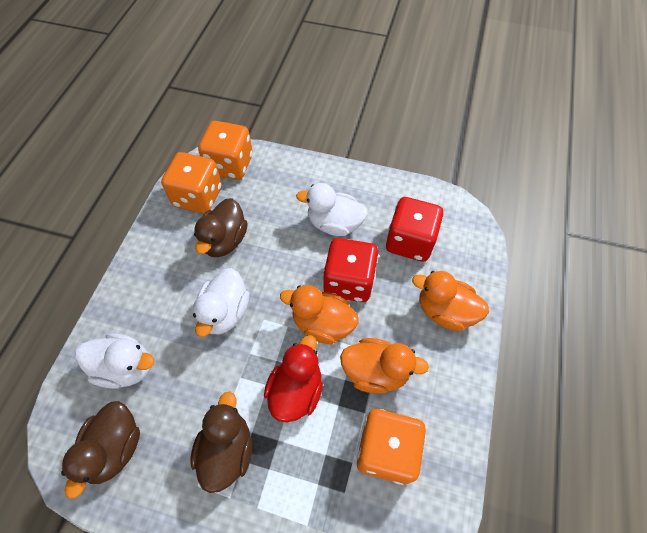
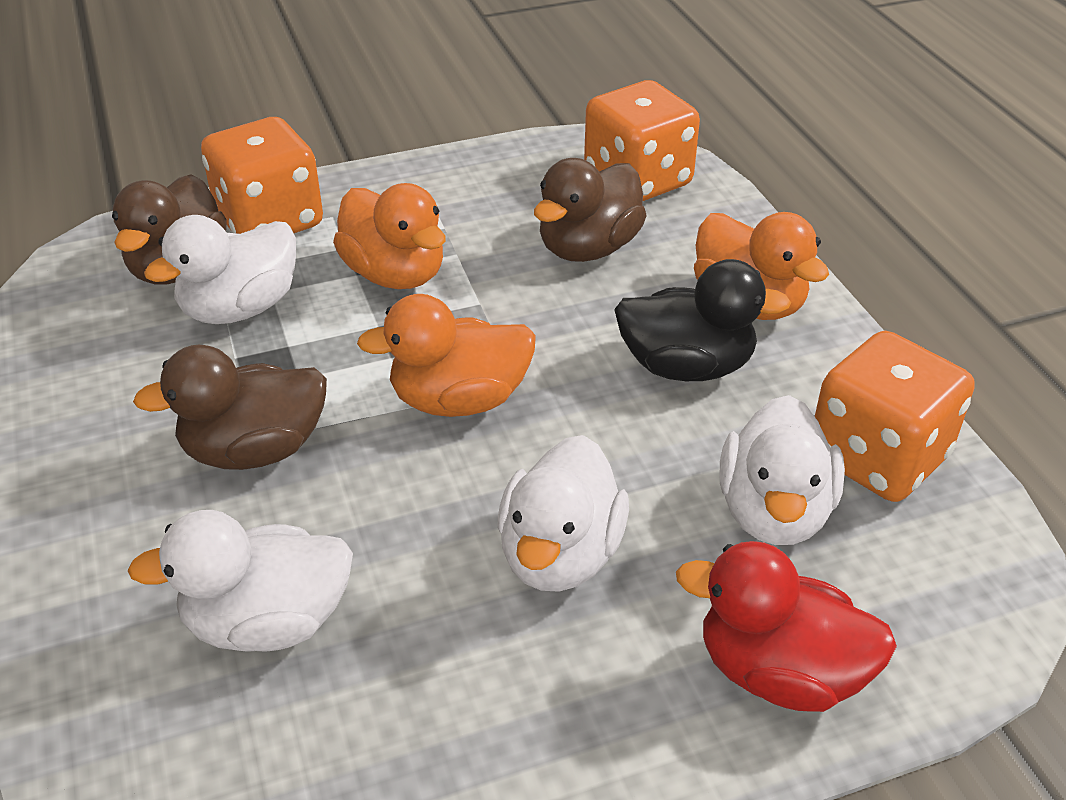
black duck: none = 0 -> [614,259,791,381] = 1
red dice: [323,238,379,302] [386,197,443,262] = 2 -> none = 0
white duck: [76,333,154,389] [193,268,250,337] [296,183,368,236] = 3 -> [128,510,353,652] [144,215,296,324] [497,435,629,592] [720,395,845,545] = 4

